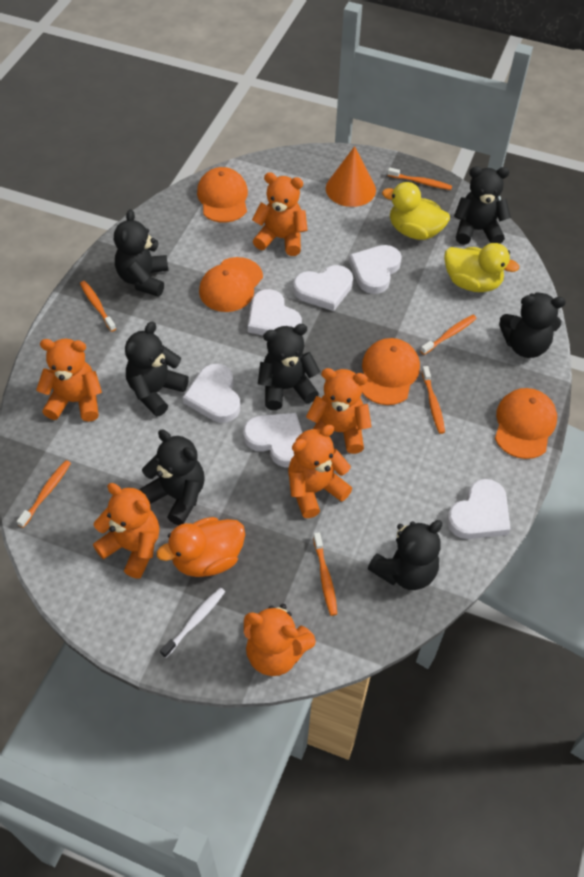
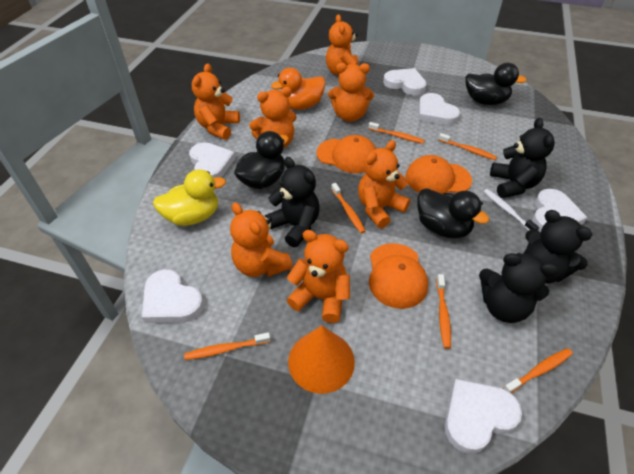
black duck: none = 0 -> [234,131,289,189] [418,188,489,239] [465,63,527,105] = 3
black teddy bear: [114,209,168,297] [125,322,189,417] [140,430,205,525] [258,324,320,410] [367,520,443,590] [454,166,511,245] [499,292,566,358] = 7 -> [265,157,320,247] [479,253,558,323] [490,118,555,198] [524,210,592,283] = 4
orange cap: [197,167,248,223] [199,257,263,312] [362,338,420,405] [495,388,557,459] = 4 -> [316,135,376,173] [369,243,428,309] [405,155,472,194] = 3
orange teddy bear: [36,339,102,422] [93,483,159,579] [244,604,316,676] [252,172,308,256] [288,425,352,518] [306,368,372,454] = 6 -> [192,64,240,140] [230,202,293,277] [249,87,296,148] [287,230,350,323] [326,14,358,75] [328,63,374,122] [358,140,410,228] = 7
yellow duck: [382,182,450,240] [444,243,519,292] = 2 -> [153,169,226,226] = 1

